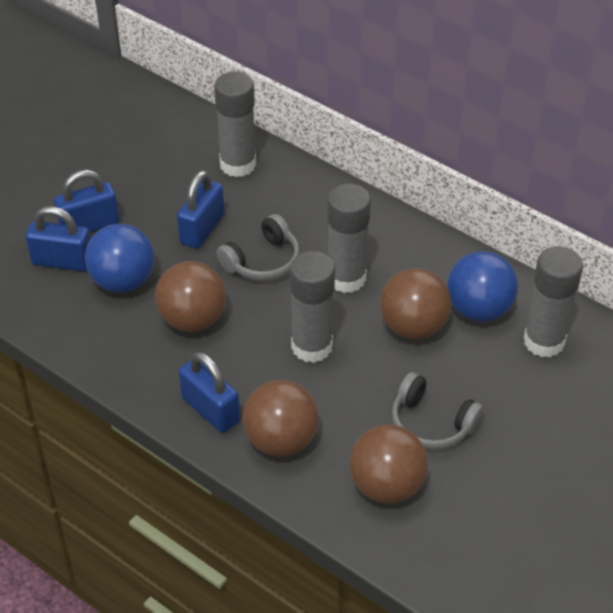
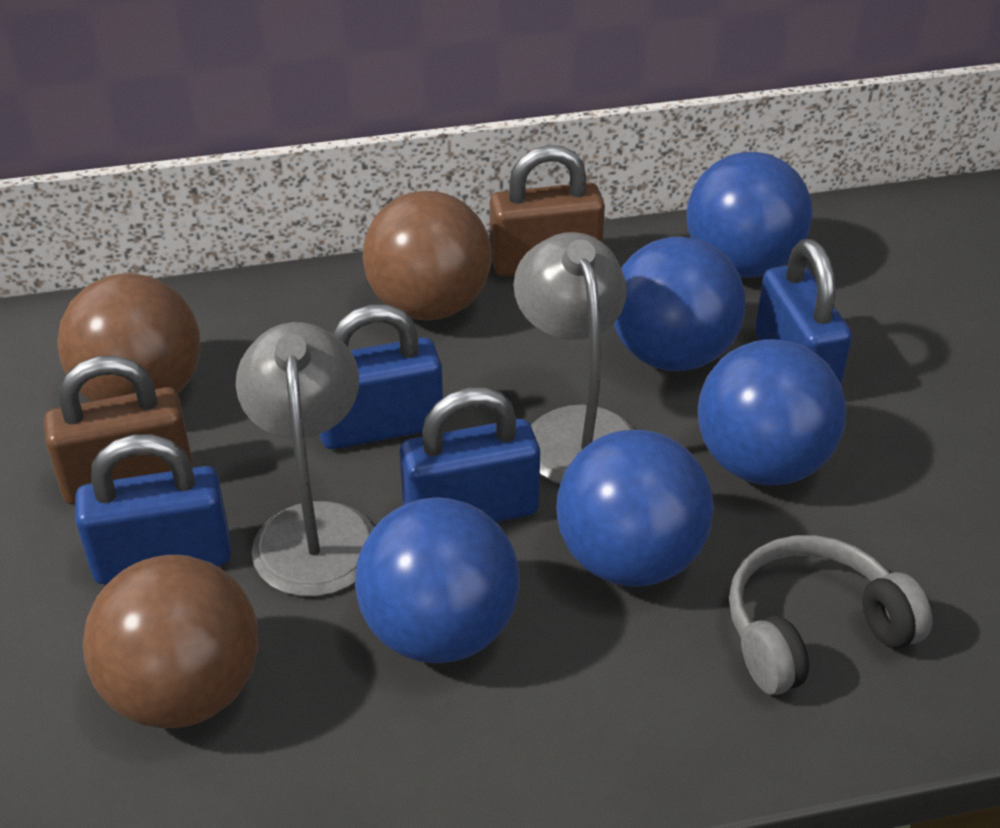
blue ball: [85,224,155,293] [447,251,518,321] = 2 -> [355,497,520,663] [556,430,714,587] [614,237,745,371] [686,152,813,278] [698,339,846,485] = 5
brown ball: [155,261,226,332] [242,380,319,457] [349,425,428,504] [380,268,451,339] = 4 -> [57,273,200,401] [83,555,259,728] [362,191,491,320] = 3
brown padlock: none = 0 -> [44,356,194,504] [490,145,605,277] = 2
grey glue stick: [214,72,256,177] [290,251,335,363] [327,184,371,293] [524,246,583,358] = 4 -> none = 0
grey headphones: [216,214,300,281] [392,372,484,450] = 2 -> [729,535,932,695] = 1
grey lamp: none = 0 -> [236,322,374,597] [514,232,635,484] = 2

